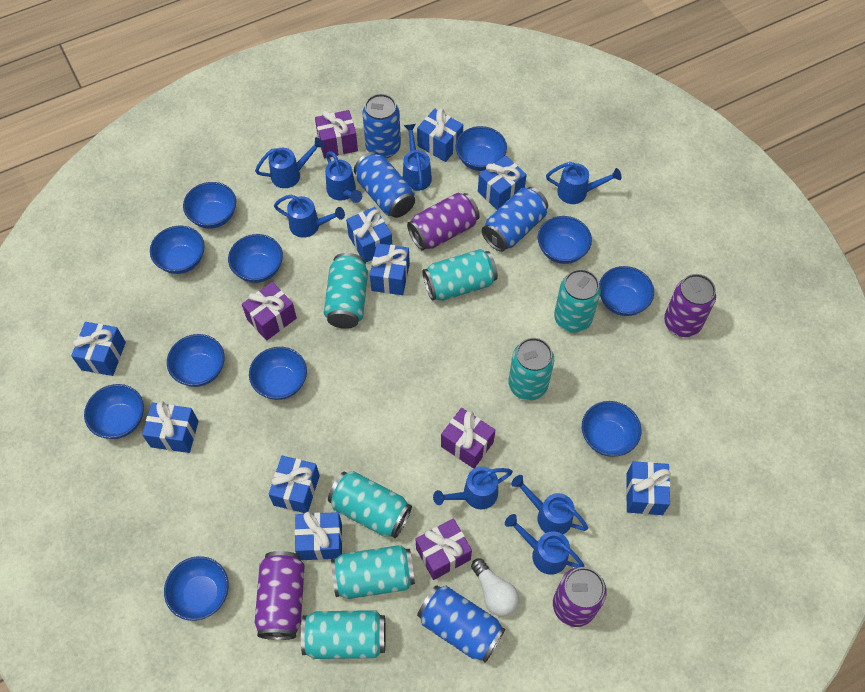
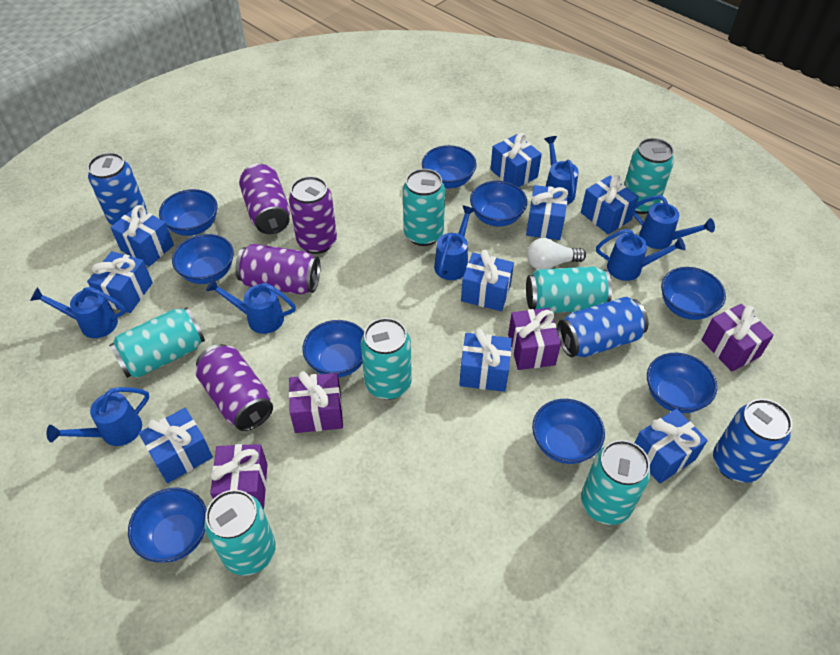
blue bowl: [84,384,144,439] [150,226,205,274] [164,556,229,621] [167,334,225,387] [183,182,236,229] [228,234,283,283] [249,347,307,400] [456,126,507,171] [538,216,592,264] [582,401,641,457] [599,266,654,316] = 11 -> [128,488,207,562] [159,189,218,236] [172,234,234,284] [302,320,364,378] [422,145,477,188] [470,181,527,226] [532,399,605,464] [647,353,717,413] [661,267,726,320] = 9
blue can: [354,152,415,218] [362,94,401,158] [417,585,506,663] [482,187,548,252] = 4 -> [88,153,147,225] [557,297,648,357] [713,399,792,483] = 3
blue watering can: [255,137,325,188] [274,194,345,238] [325,151,362,203] [403,124,432,191] [433,466,513,509] [505,514,585,575] [511,475,588,534] [546,162,622,204] = 8 -> [30,287,126,338] [47,387,149,446] [206,278,296,334] [434,205,476,280] [544,136,579,205] [596,229,686,281] [631,195,715,249] = 7

